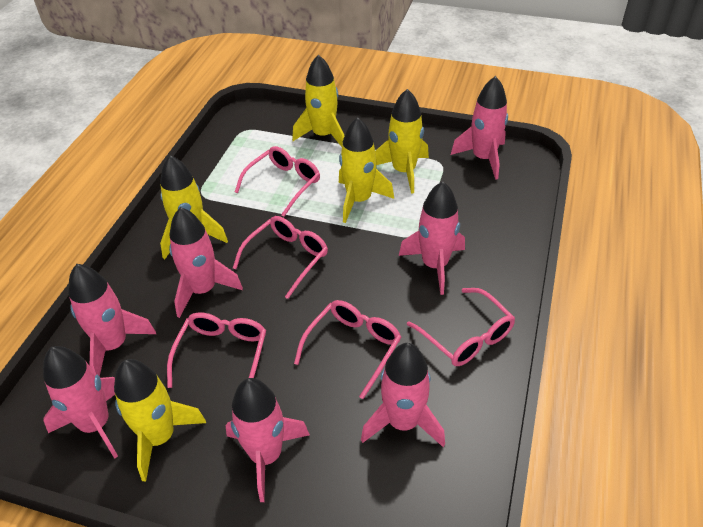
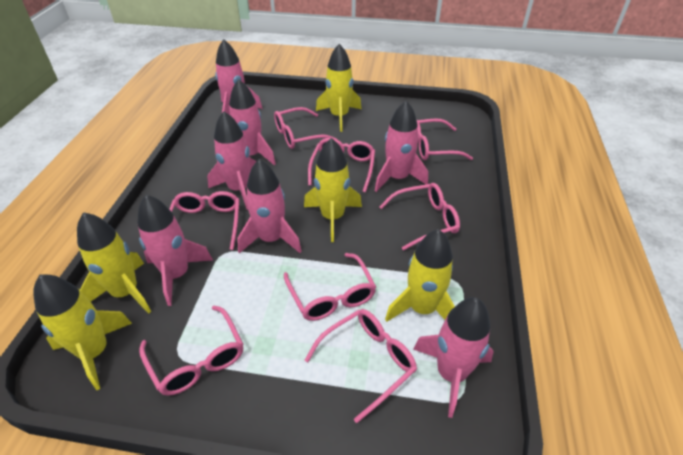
pink glasses: [167,312,266,388] [233,216,328,299] [235,146,320,217] [294,300,401,399] [407,288,515,366] = 5 -> [139,306,243,396] [169,191,240,250] [274,107,337,149] [284,253,376,321] [305,309,417,423] [308,138,375,192] [379,183,460,250] [416,119,473,160] = 8

